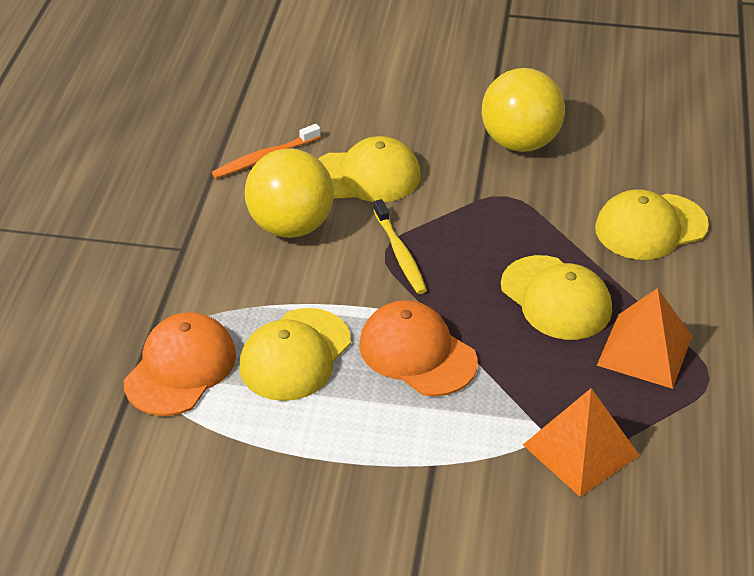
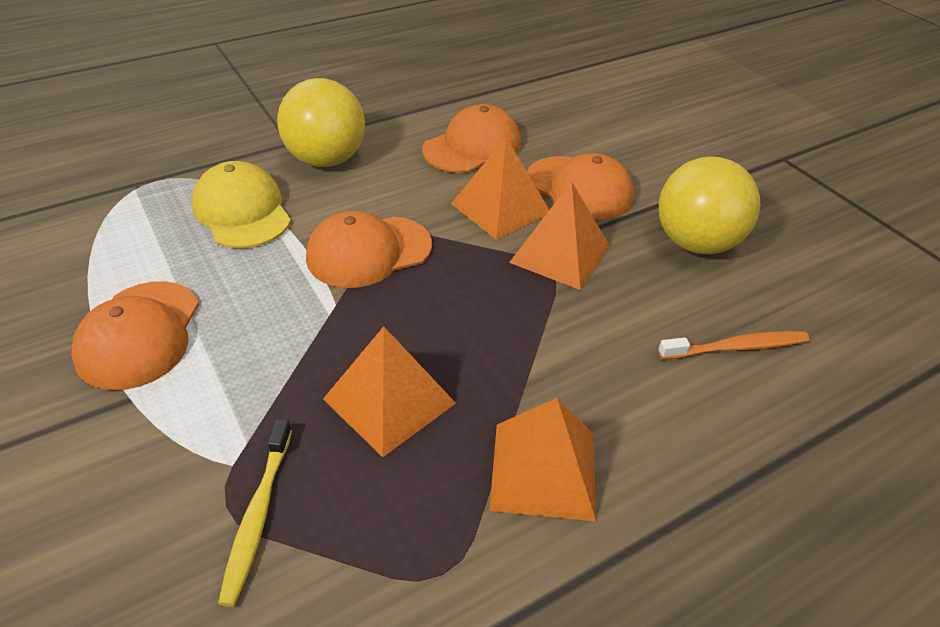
orange cap: [124,312,236,416] [359,300,478,396] = 2 -> [71,281,199,390] [306,211,432,288] [423,104,521,173] [527,153,634,220] = 4
orange pyramid: [523,388,640,497] [597,288,692,389] = 2 -> [323,326,456,457] [451,137,549,240] [489,398,596,521] [509,181,610,290] = 4
yellow cap: [239,308,351,401] [318,136,421,202] [501,255,612,340] [595,189,709,260] = 4 -> [191,161,291,248] = 1

